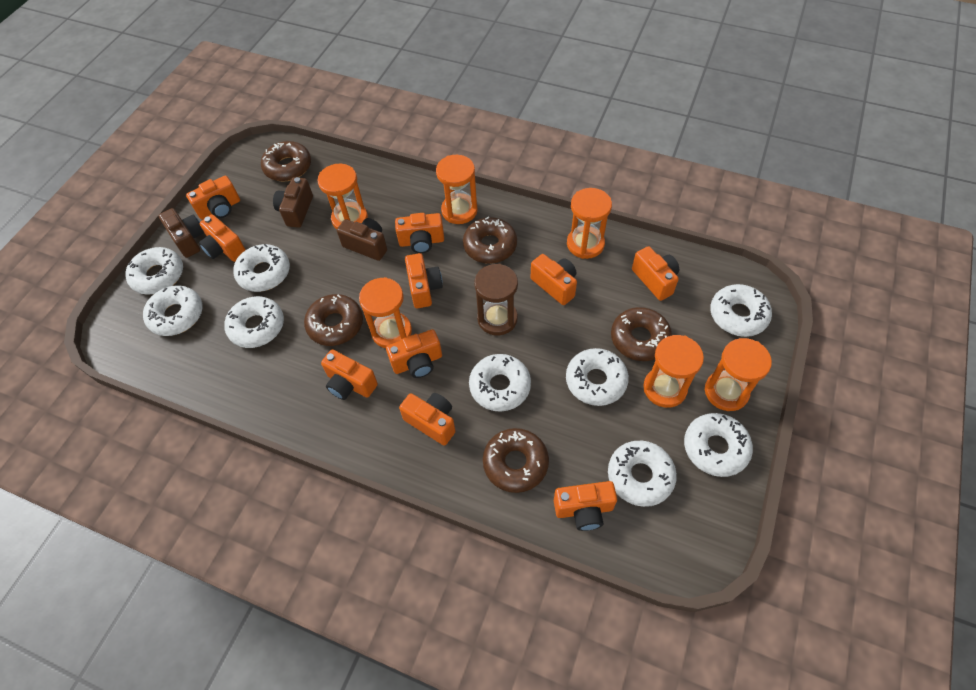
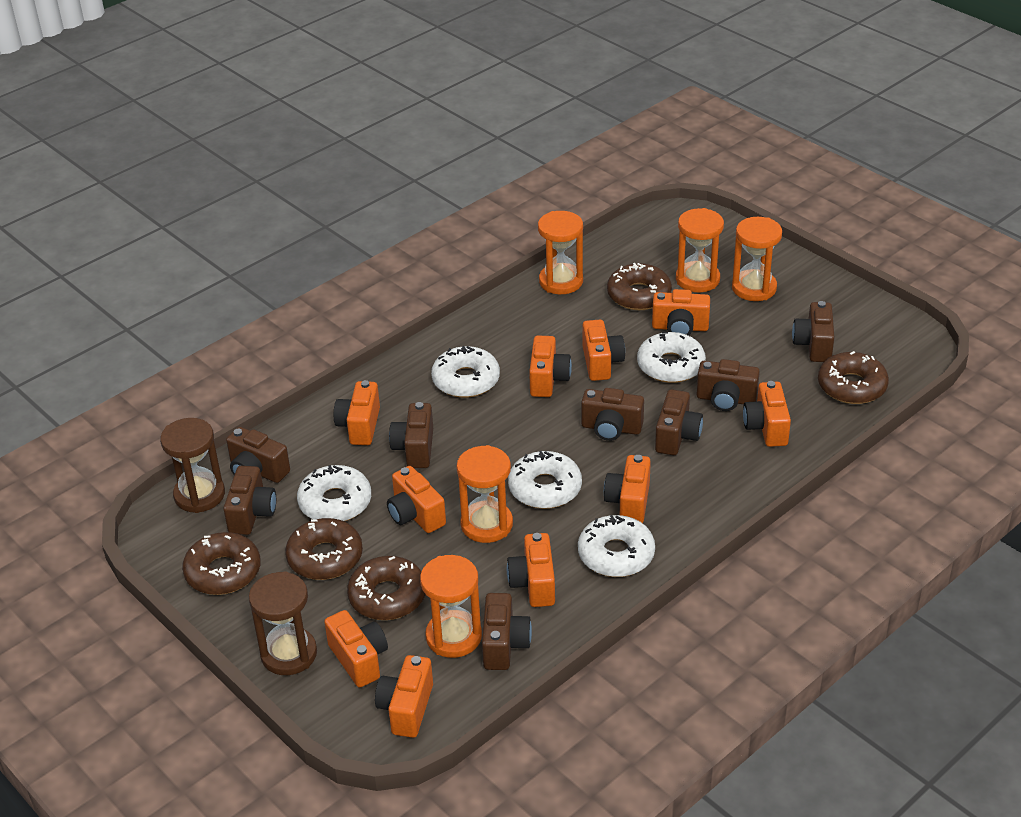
brown camera: [159,208,204,258] [273,177,313,228] [337,218,387,261] = 3 -> [223,466,276,535] [226,427,290,483] [389,402,433,468] [482,593,532,670] [581,388,644,441] [655,389,703,455] [697,359,760,411] [792,301,835,362] = 8
brown hourglass: [474,264,518,335] = 1 -> [160,418,225,513] [249,571,317,675] = 2
orange hourglass: [318,164,368,229] [359,277,412,348] [436,155,478,224] [567,188,612,259] [643,335,704,408] [705,338,772,411] = 6 -> [420,555,482,658] [457,445,513,543] [538,211,583,294] [676,208,724,292] [732,217,782,301] = 5
white donut: [126,247,183,295] [143,285,203,336] [224,296,284,348] [233,244,290,292] [469,354,531,412] [566,348,629,406] [608,441,677,507] [684,413,753,477] [710,284,772,337] = 9 -> [297,465,371,521] [431,346,500,398] [508,451,582,509] [578,515,655,577] [637,331,706,383] = 5

